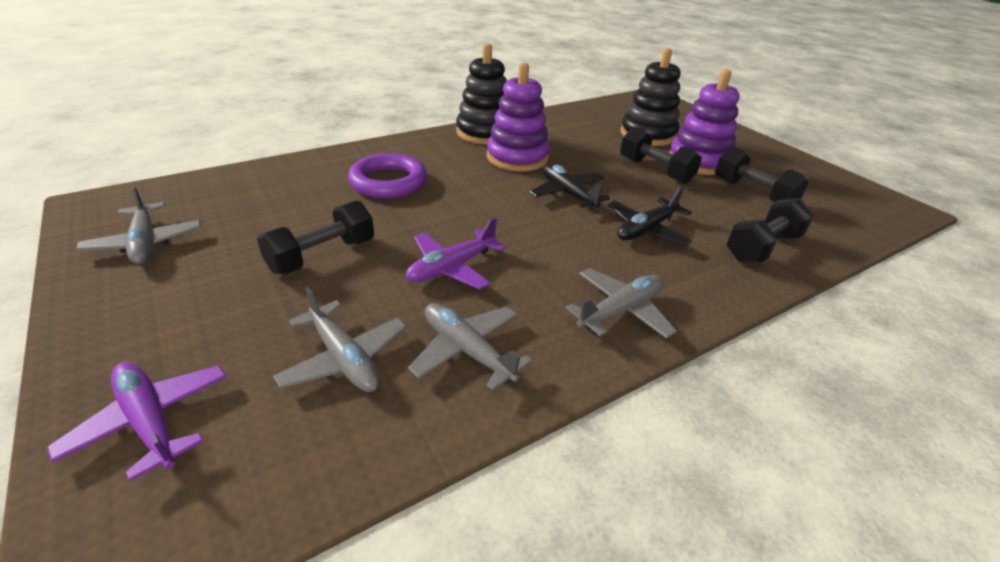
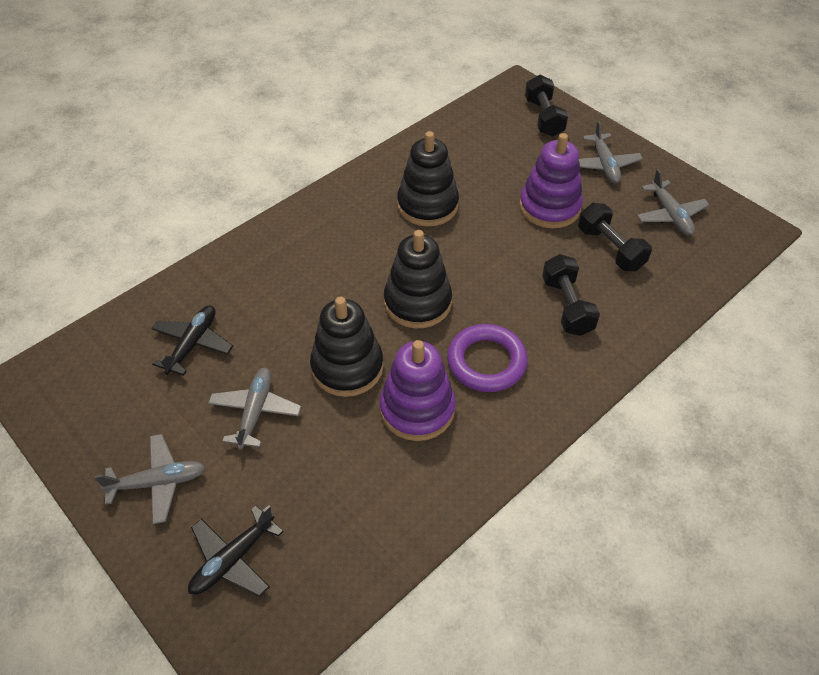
black dumbbell: [257,201,374,275] [620,127,702,184] [715,146,809,202] [726,198,814,263] = 4 -> [525,75,568,137] [542,254,600,336] [578,203,652,271] = 3
black stacking toy: [456,44,507,144] [620,48,681,146] = 2 -> [310,296,384,397] [384,230,452,328] [397,131,459,227] = 3
purple plane: [47,362,227,481] [406,217,506,290] = 2 -> none = 0

